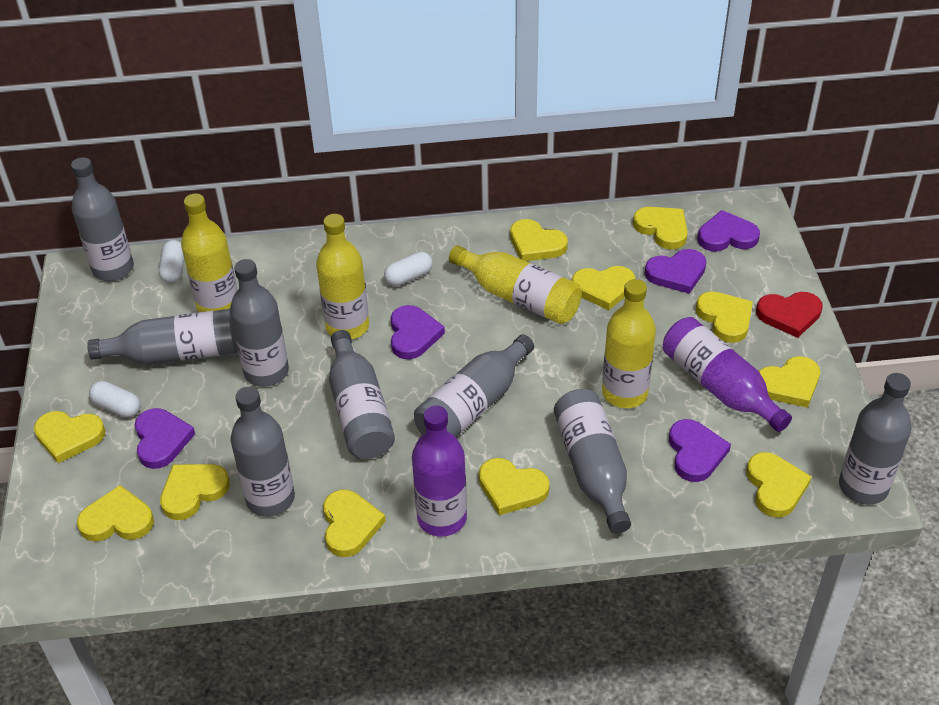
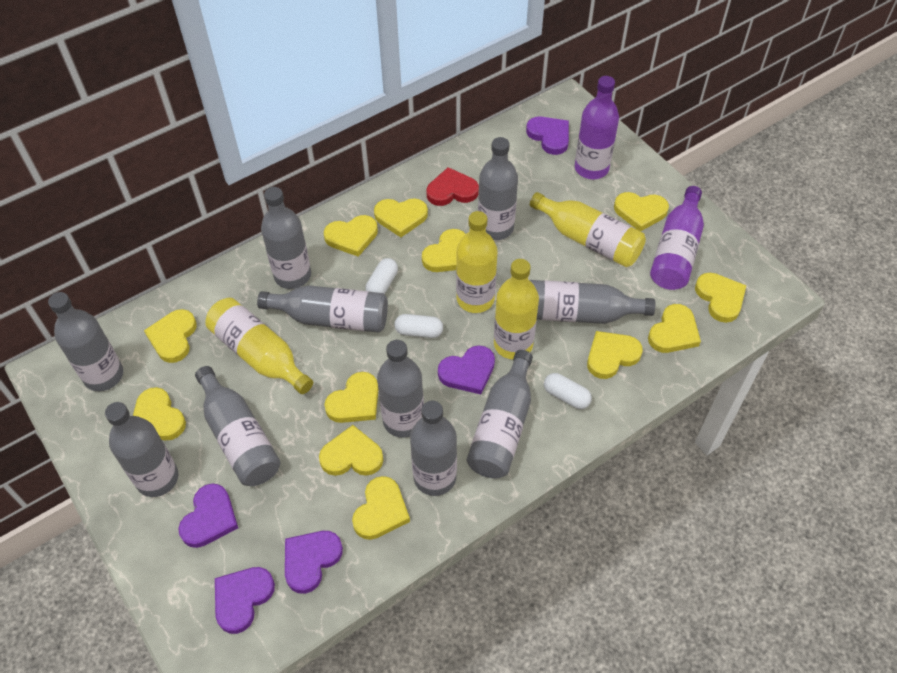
grey bottle: [71,157,134,281] [87,309,238,365] [230,259,289,387] [231,387,295,517] [329,330,395,459] [414,334,534,437] [554,389,631,534] [839,373,911,505] = 8 -> [48,292,123,391] [105,402,178,497] [195,366,280,486] [257,285,388,333] [261,187,311,289] [377,340,424,438] [410,401,457,496] [467,350,533,478] [478,137,518,240] [530,280,655,324] = 10
yellow heart: [34,411,106,463] [77,485,154,542] [160,464,230,520] [323,490,386,557] [479,458,550,515] [510,219,568,261] [572,266,635,310] [633,207,688,250] [696,291,753,343] [747,452,812,518] [759,356,820,408] = 11 -> [133,387,186,440] [144,309,197,363] [319,425,383,476] [324,215,378,257] [324,372,378,423] [352,476,410,540] [374,198,428,237] [422,229,465,272] [587,331,643,379] [614,192,669,232] [648,304,701,353] [695,273,747,323] = 12

